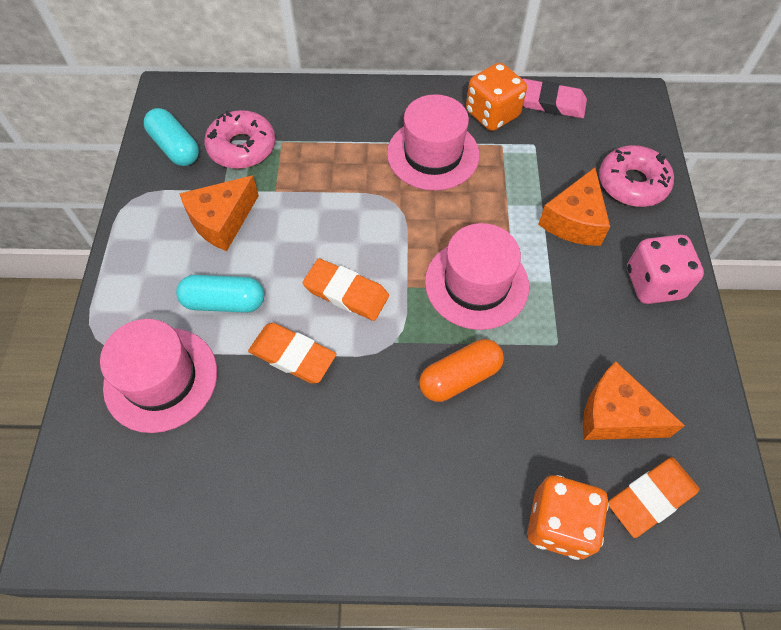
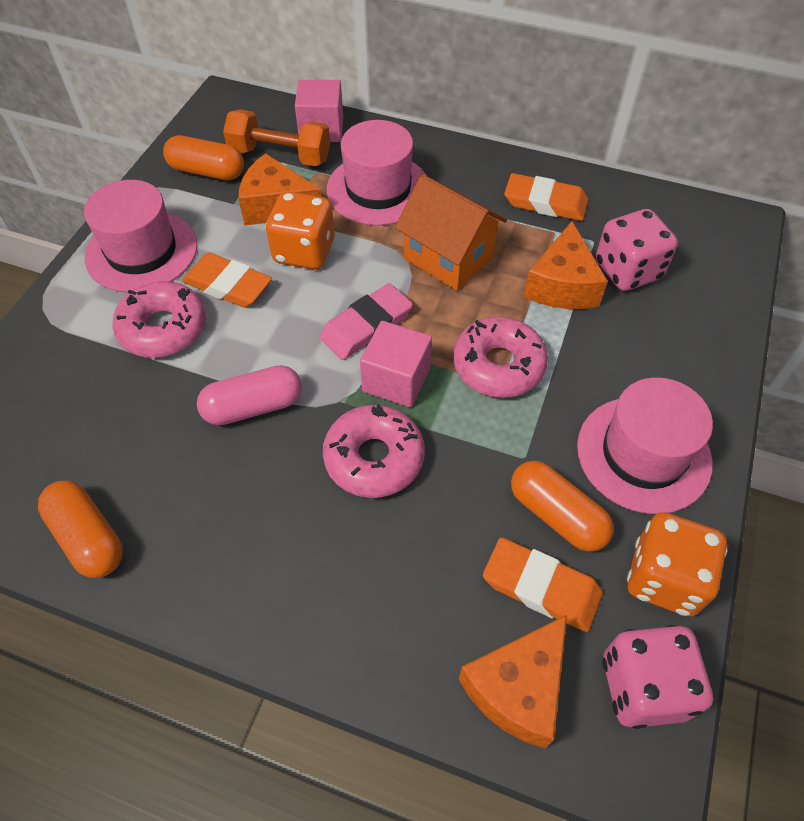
orange capsule: [419,339,504,402] = 1 -> [38,480,123,578] [163,135,244,181] [511,461,614,552] = 3
orange dumbbell: none = 0 -> [223,110,330,166] = 1
orange house: none = 0 -> [395,174,507,291] = 1
pink capsule: none = 0 -> [197,365,302,426] = 1
pink cube: none = 0 -> [295,80,343,142] [360,321,432,408] = 2
pink dice: [627,235,704,304] = 1 -> [596,209,678,291] [602,625,713,729] = 2
pink donut: [204,110,276,169] [599,145,674,207] = 2 -> [112,281,206,358] [323,404,425,498] [453,317,548,398] = 3
turquoise capsule: [144,108,199,166] [176,275,264,313] = 2 -> none = 0

